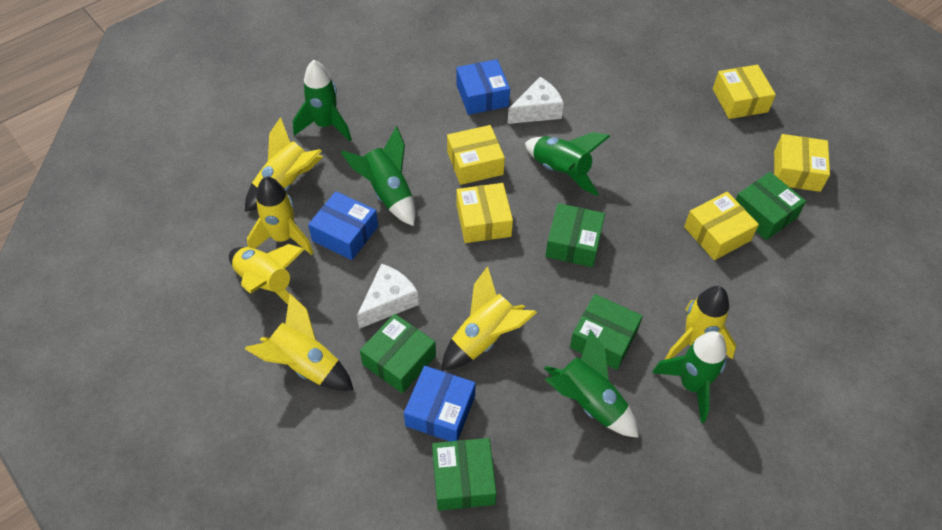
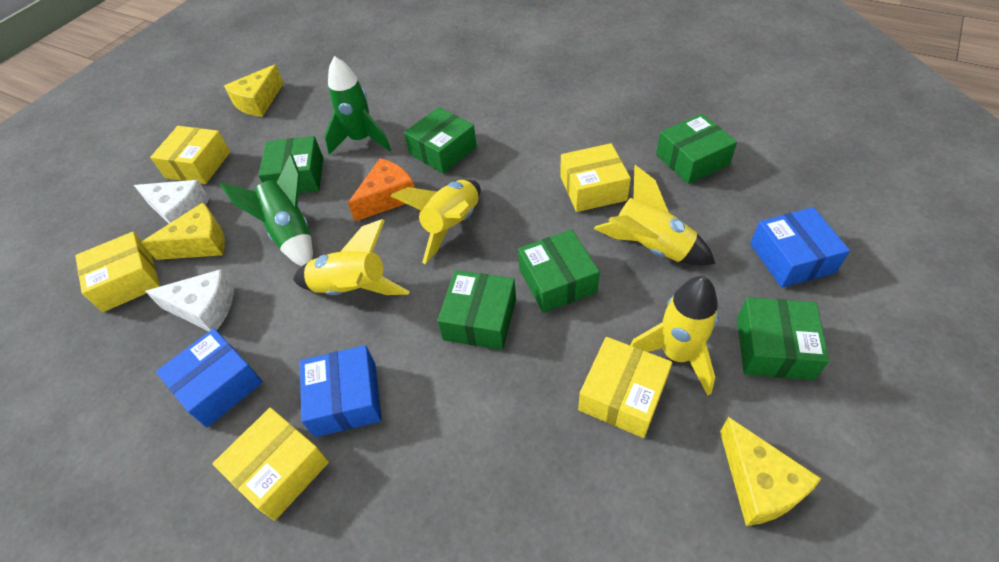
green box: [360,314,436,393] [432,438,496,511] [545,203,605,267] [570,294,643,370] [736,172,806,240] = 5 -> [258,136,323,193] [404,107,477,174] [437,270,516,350] [518,229,600,313] [656,114,737,184] [737,297,829,380] = 6
green rocket: [293,60,352,142] [341,126,416,226] [525,132,610,196] [544,329,639,438] [652,331,727,423] = 5 -> [220,154,313,266] [324,56,391,155] = 2
orange cheese: none = 0 -> [348,158,414,221] = 1
yellow cheese: none = 0 -> [141,203,225,260] [224,64,284,117] [720,417,822,526] = 3
yellow rocket: [229,244,305,304] [245,117,323,212] [245,293,354,391] [247,176,313,255] [442,266,537,371] [665,286,736,360] = 6 -> [293,219,410,295] [391,180,481,264] [594,165,715,266] [630,276,718,395] = 4

